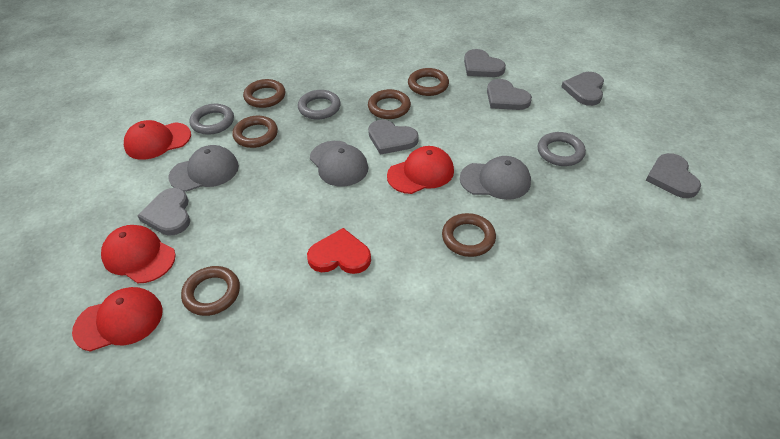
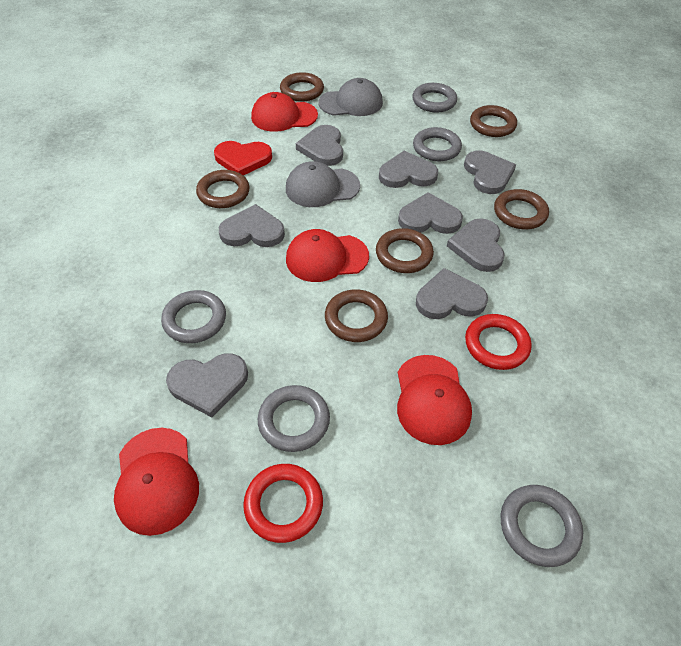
grey cap: [168,145,239,192] [310,141,368,187] [460,156,531,200] = 3 -> [286,161,360,207] [319,78,383,116] = 2
grey heart: [138,188,190,236] [368,119,419,155] [464,49,506,77] [487,79,532,110] [561,72,604,106] [646,153,701,198] = 6 -> [166,353,248,417] [219,204,285,247] [296,125,343,166] [379,151,438,188] [398,192,463,234] [416,268,488,319] [447,218,505,272] [464,151,516,194] = 8
grey ring: [189,104,234,135] [298,90,341,120] [538,132,586,166] = 3 -> [161,290,226,343] [258,385,330,452] [412,83,457,112] [413,127,462,161] [501,485,583,567] = 5
red ring: none = 0 -> [243,464,323,543] [465,314,532,370] = 2

